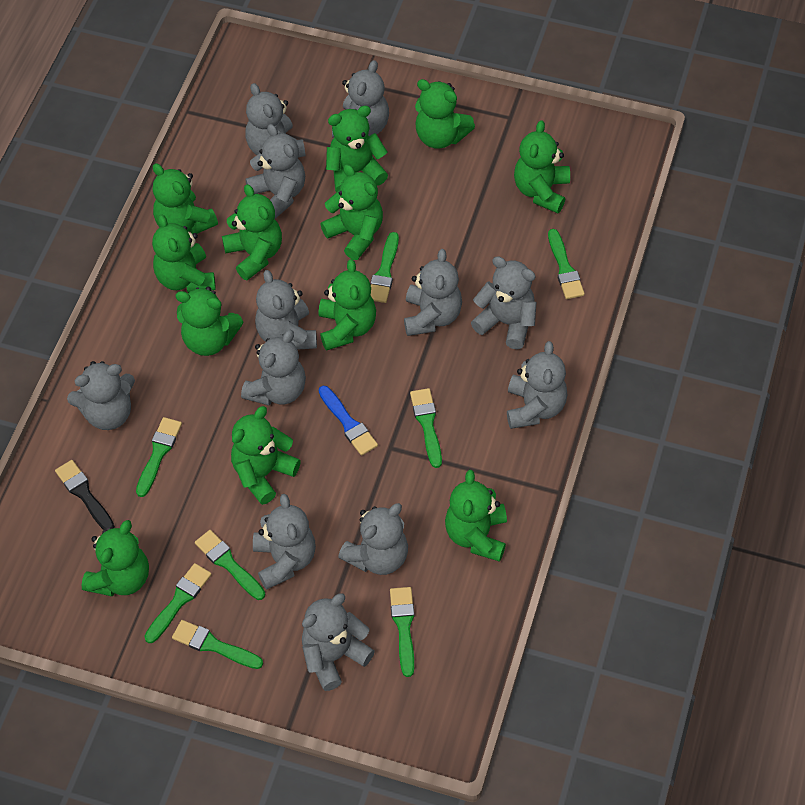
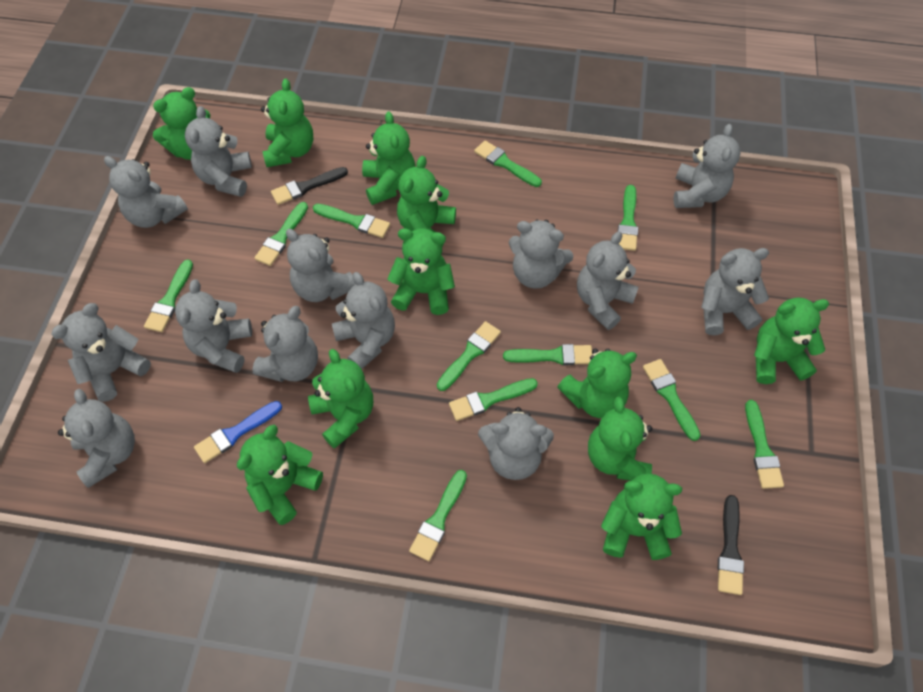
black brush: [55,460,115,530] = 1 -> [271,167,348,205] [718,495,744,595] = 2
green brush: [136,417,182,497] [144,563,212,643] [172,620,263,669] [195,530,265,600] [370,232,399,303] [390,587,415,677] [410,388,442,468] [548,229,585,299] = 8 -> [144,259,193,332] [255,202,308,266] [313,204,390,238] [409,470,467,561] [437,321,501,391] [449,378,538,421] [474,140,542,187] [503,344,592,365] [618,185,638,251] [643,359,700,441] [745,400,784,489] = 11
green teddy bear: [82,520,149,597] [152,214,216,293] [153,163,218,234] [175,287,244,356] [222,184,282,280] [231,406,301,505] [319,259,376,351] [321,164,383,260] [326,105,388,192] [415,79,475,149] [445,470,507,562] [514,120,570,213] = 12 -> [153,87,210,160] [237,425,323,525] [261,79,313,167] [308,349,373,449] [362,112,415,205] [387,228,455,315] [397,156,456,246] [558,349,637,418] [588,397,652,481] [601,473,682,560] [754,298,829,384] = 11
grey teddy bear: [67,361,135,430] [241,330,306,406] [245,83,305,157] [245,124,305,219] [253,494,316,590] [255,270,317,350] [302,594,375,691] [332,60,389,138] [338,503,408,575] [404,249,462,336] [471,256,536,349] [507,341,568,429] = 12 -> [51,303,151,402] [58,389,135,488] [104,156,188,228] [175,279,252,373] [185,106,252,197] [252,306,318,382] [286,229,356,302] [331,272,395,369] [478,407,554,480] [509,220,574,289] [577,231,639,330] [674,124,741,208] [701,248,769,335] = 13

